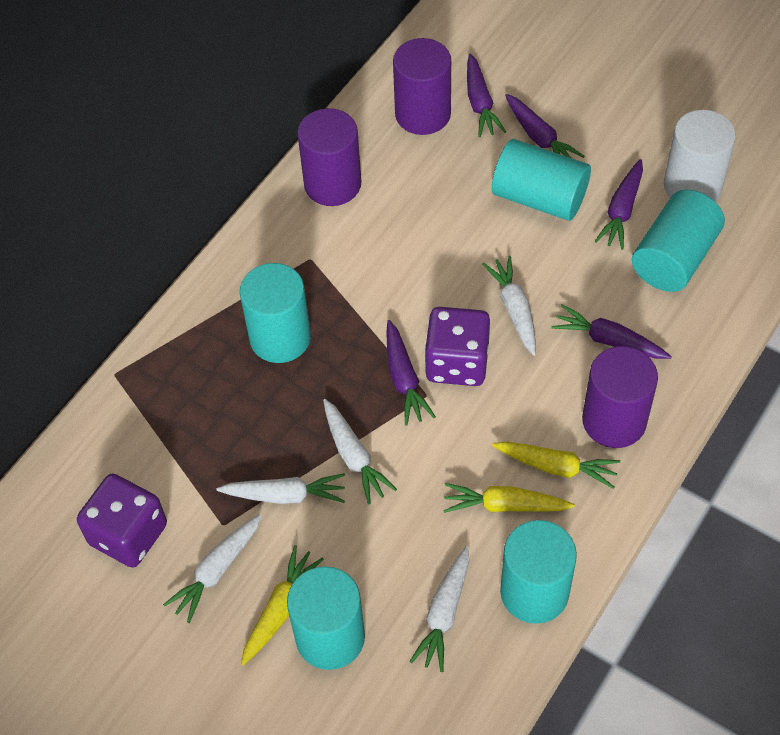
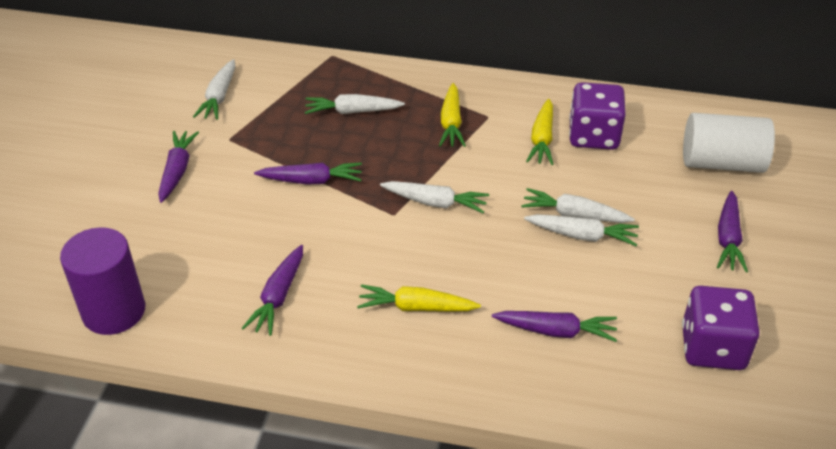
purple cylinder: [297,108,361,206] [393,38,451,135] [582,346,658,448] = 3 -> [60,227,145,335] = 1
turquoise cylinder: [240,263,311,363] [287,566,365,670] [492,139,591,221] [500,520,577,624] [632,190,725,292] = 5 -> none = 0

